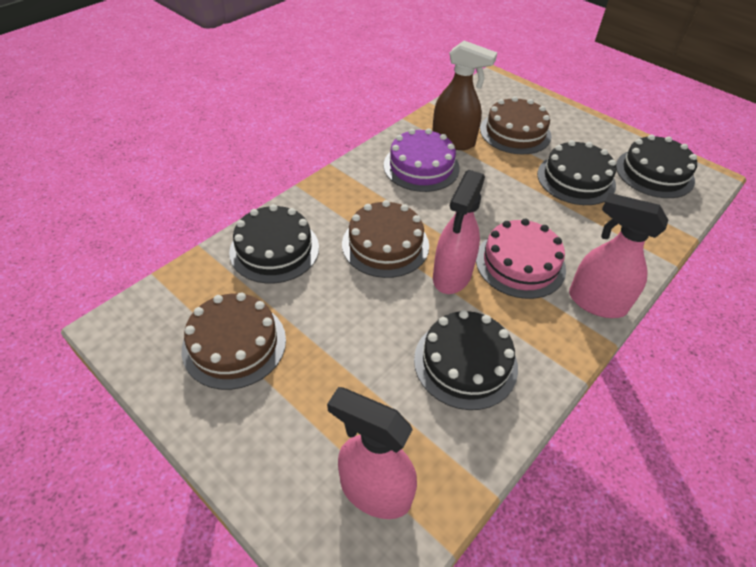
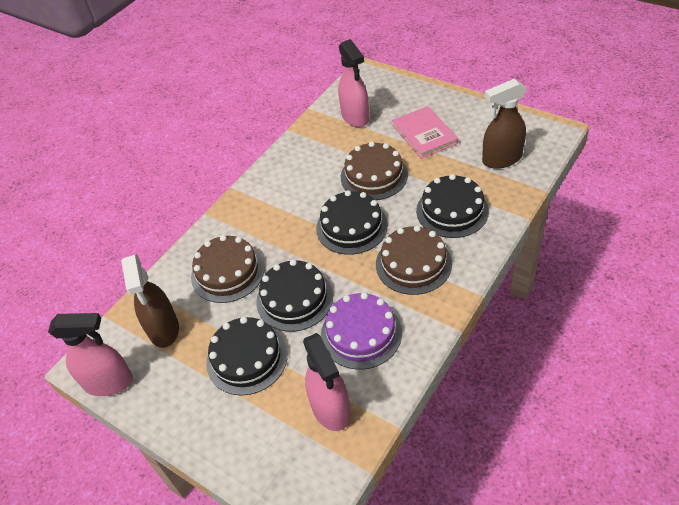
brown spray bottle: [432,41,497,150] = 1 -> [121,254,179,348] [482,79,527,169] = 2
pink book: none = 0 -> [392,106,458,159] = 1
pink cake: [476,219,566,299] = 1 -> none = 0

